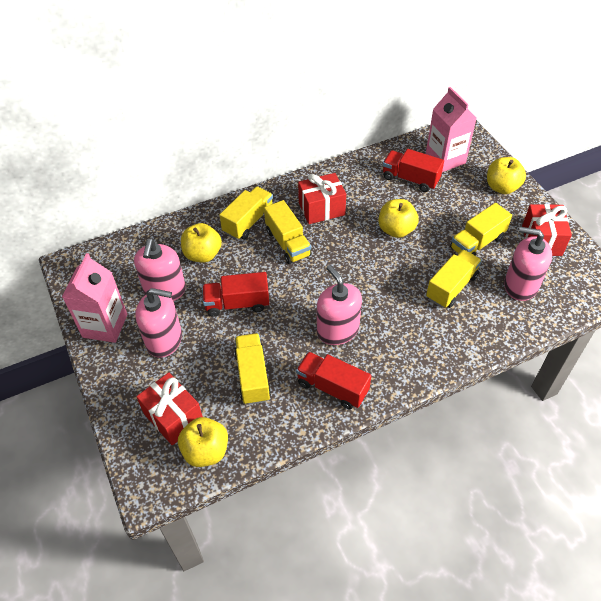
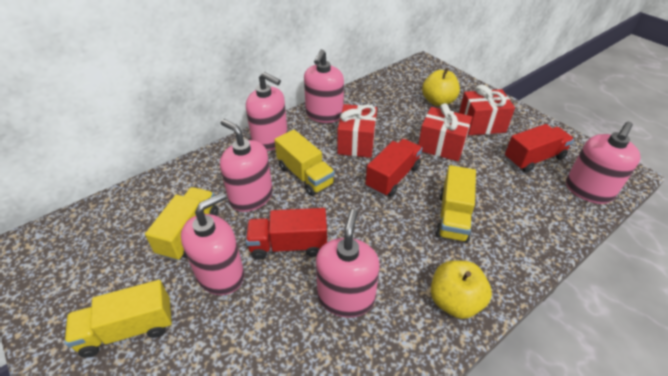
pink carton: [62,253,127,343] [426,87,477,172] = 2 -> none = 0
pink soap dispenser: [134,239,186,301] [135,288,182,358] [317,265,362,345] [504,227,552,301] = 4 -> [181,192,244,295] [220,119,273,212] [246,72,288,151] [304,49,344,123] [316,209,379,318] [566,122,641,204] = 6
yellow apple: [178,417,228,467] [181,223,222,263] [378,199,419,238] [487,157,526,194] = 4 -> [422,68,460,106] [431,260,492,319] = 2
yellow truck: [219,186,273,240] [234,333,271,405] [264,200,312,264] [426,250,482,308] [450,203,512,256] = 5 -> [65,280,172,358] [145,187,218,261] [274,130,335,196] [435,165,476,243] = 4

